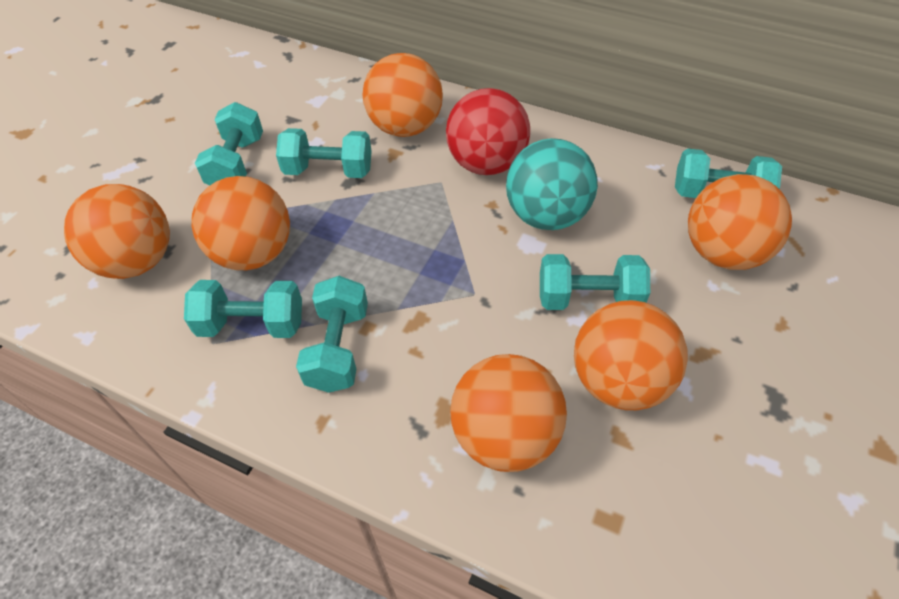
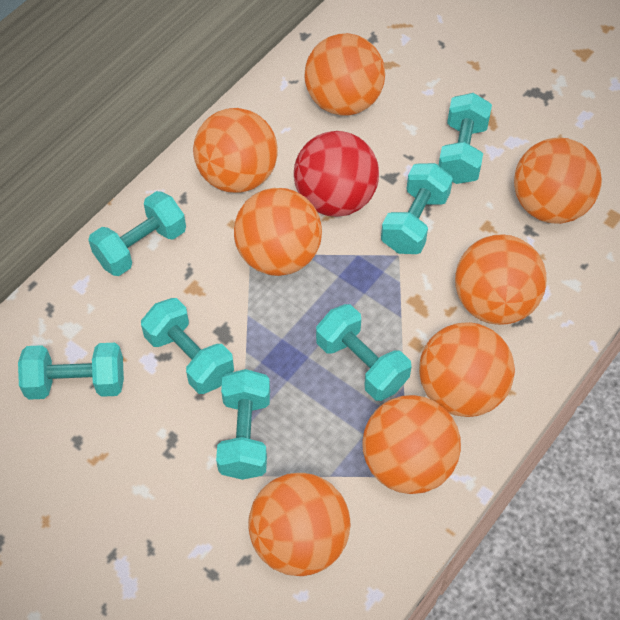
orange ball: [64,184,170,279] [191,176,290,270] [362,53,443,137] [450,354,567,472] [574,300,688,410] [688,174,792,270] = 6 -> [193,108,278,193] [234,188,322,276] [248,473,350,576] [305,33,385,116] [362,395,461,494] [419,322,515,417] [455,234,546,325] [514,138,602,224] = 8
turquoise ball: [506,138,598,230] = 1 -> none = 0
turquoise dumbbell: [184,280,302,338] [195,102,263,185] [276,128,372,178] [296,276,368,393] [540,254,650,310] [675,149,782,198] = 6 -> [18,343,124,400] [89,191,186,276] [141,298,234,394] [216,369,270,480] [316,304,411,401] [381,163,453,254] [438,93,492,184] = 7

